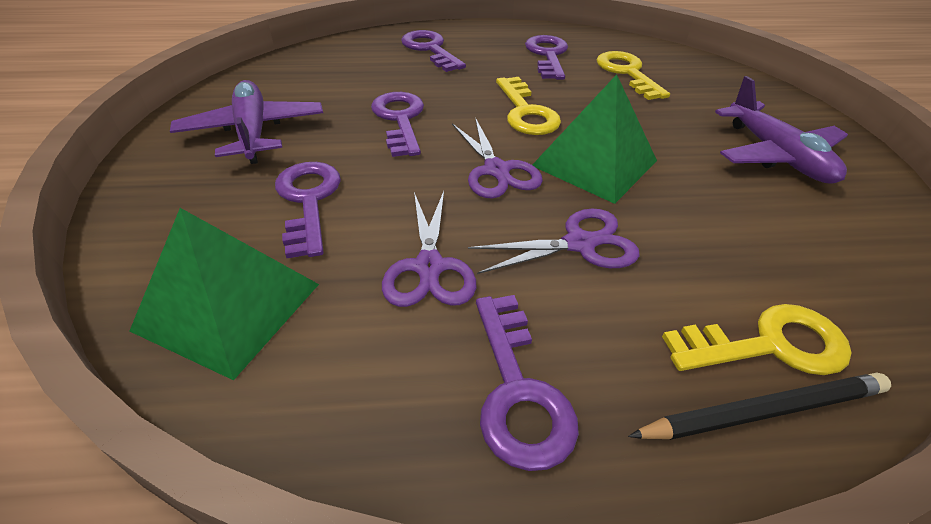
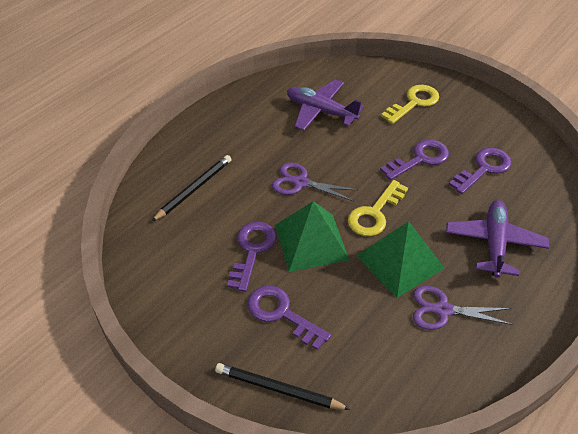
black pencil: [628,373,891,440] = 1 -> [151,155,232,222] [215,363,351,410] = 2
purple key: [275,162,341,258] [371,92,424,157] [401,30,466,72] [476,295,579,471] [525,35,568,80] = 5 -> [227,222,277,292] [247,285,331,350] [380,139,449,180] [448,148,512,194] = 4
purple scissors: [382,191,476,307] [452,118,543,198] [468,209,640,274] = 3 -> [272,163,358,201] [413,286,514,330] = 2
yellow key: [496,77,561,135] [597,51,670,100] [662,304,851,375] = 3 -> [348,180,408,236] [381,85,439,124] = 2

